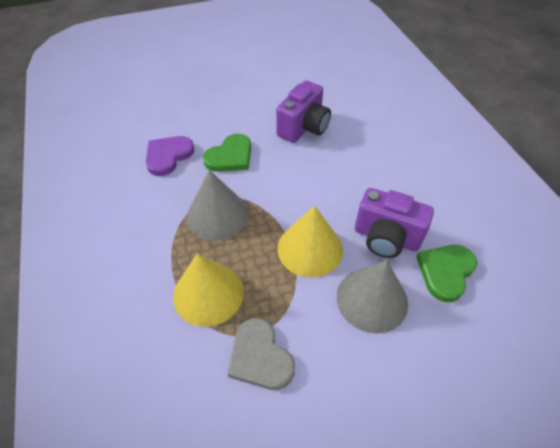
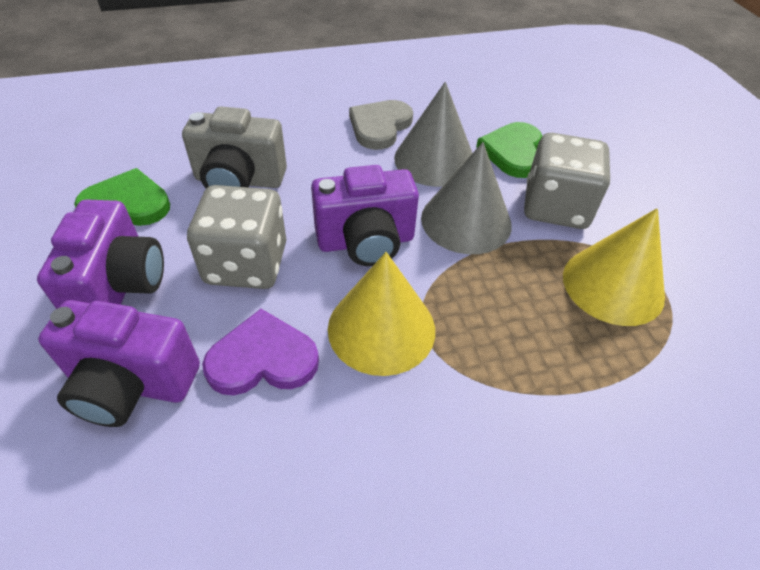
grey camera: none = 0 -> [182,106,287,189] = 1
grey dice: none = 0 -> [187,185,286,289] [524,133,610,229] = 2
purple camera: [276,80,331,143] [355,188,434,258] = 2 -> [37,199,164,309] [38,300,200,427] [311,165,419,266] = 3

